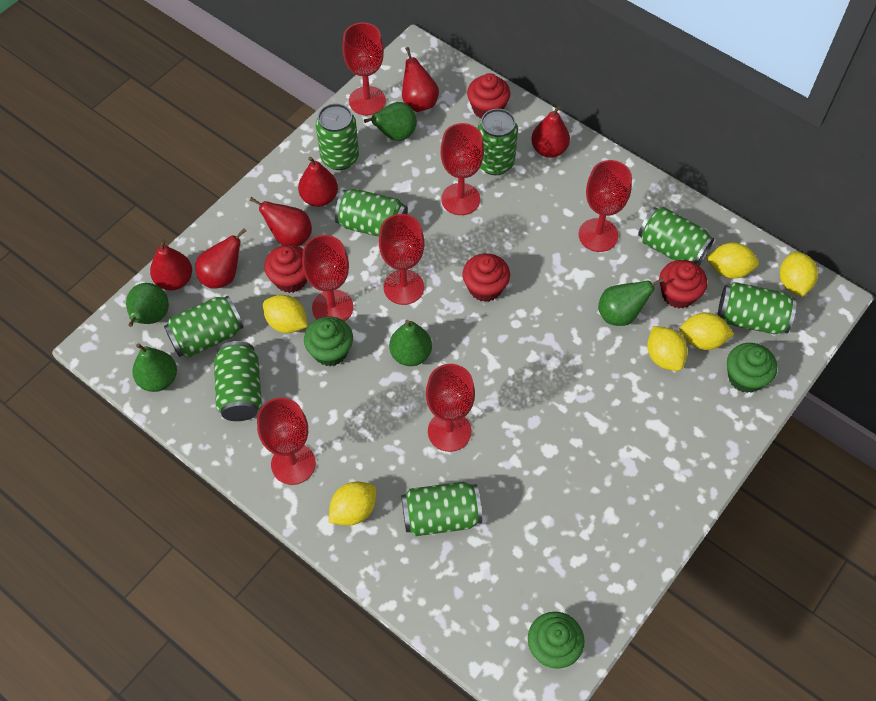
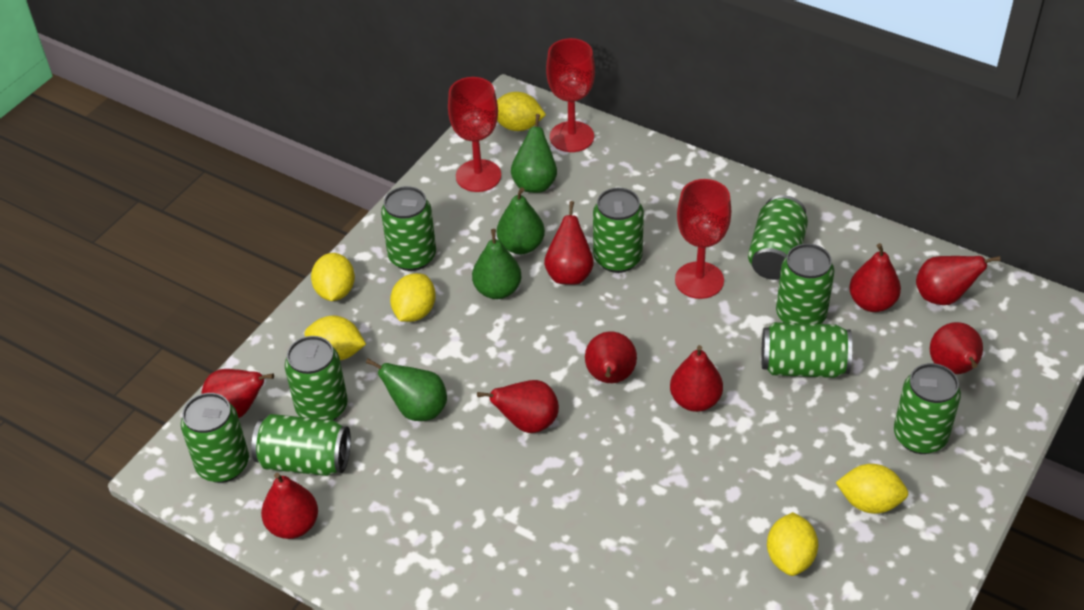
green can: [164,295,244,358] [214,341,262,421] [316,104,359,170] [335,189,408,237] [401,482,482,536] [478,109,518,175] [638,207,714,266] [718,282,797,335] = 8 -> [181,393,249,483] [251,414,351,476] [285,336,348,420] [381,186,436,271] [593,188,644,273] [748,195,808,280] [761,322,852,378] [776,244,834,324] [894,363,961,454] = 9
green cupcake: [304,317,353,366] [528,612,585,669] [727,343,777,393] = 3 -> none = 0
green pear: [126,283,169,327] [132,343,177,392] [364,102,417,141] [389,320,432,366] [598,278,665,326] = 5 -> [366,359,447,421] [472,229,521,299] [497,187,545,254] [511,114,557,193] = 4
red cupcake: [264,245,307,293] [462,253,510,302] [467,73,510,118] [659,260,707,308] = 4 -> none = 0
red goblet: [257,398,316,485] [302,235,353,322] [342,22,386,115] [379,214,424,305] [426,364,475,452] [441,123,484,215] [579,160,632,252] = 7 -> [448,77,501,192] [546,38,595,152] [675,179,731,299] = 3
red pear: [150,239,192,290] [195,228,246,289] [250,197,312,246] [298,157,338,207] [402,47,439,112] [531,106,570,158] = 6 -> [201,369,274,418] [261,473,318,539] [477,380,559,433] [544,201,593,285] [585,331,637,383] [670,345,723,412] [849,243,901,312] [916,256,1001,305] [930,322,983,374] = 9

